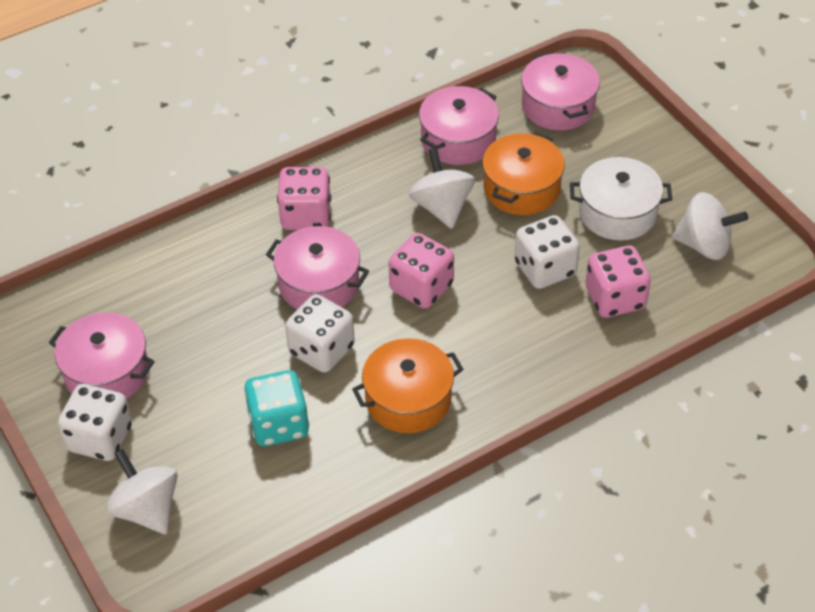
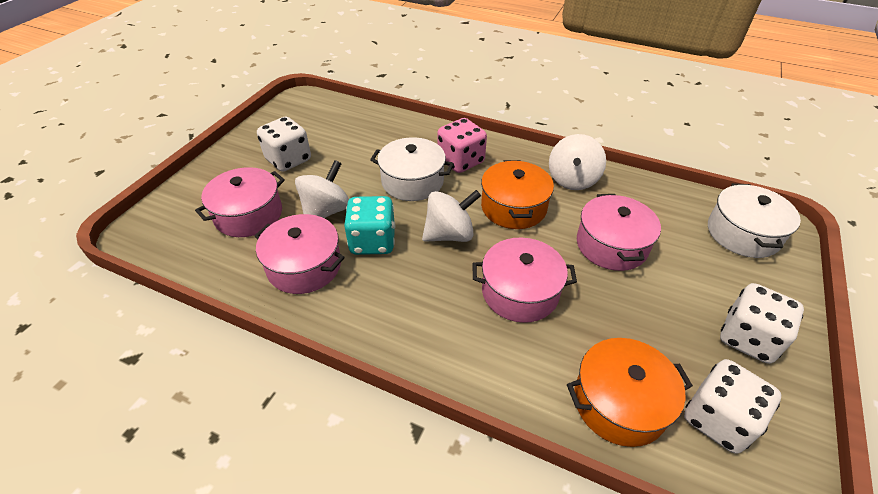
pink dice: [277,167,331,230] [389,233,454,309] [585,245,651,318] = 3 -> [437,118,487,173] = 1
white pot: [570,157,672,240] = 1 -> [370,137,454,201] [708,183,801,258] = 2

